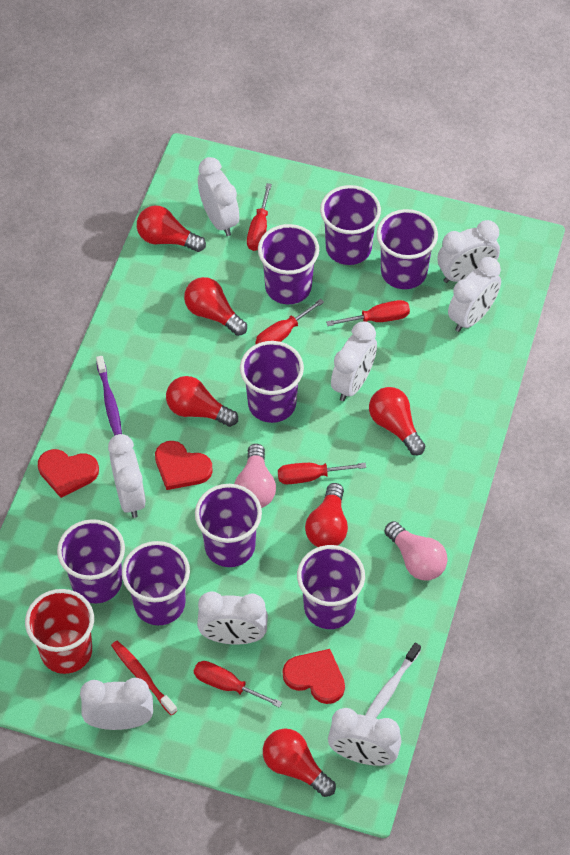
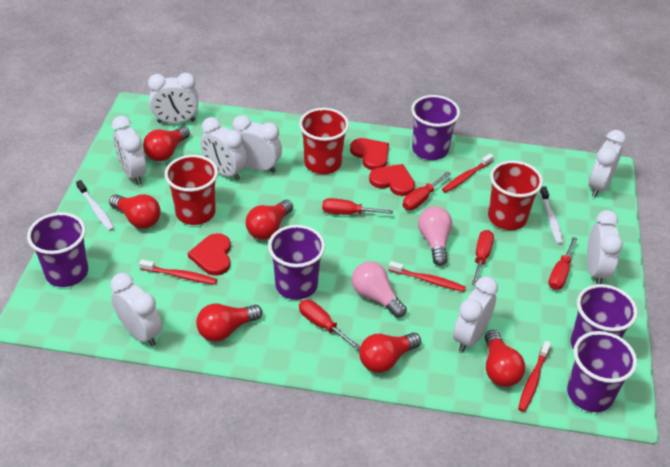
purple cup: [57,519,125,604] [122,541,190,625] [195,484,262,567] [240,341,304,423] [258,224,319,304] [297,545,365,629] [320,185,381,265] [377,209,438,289] = 8 -> [27,212,88,287] [268,225,325,300] [411,95,460,160] [567,331,637,412] [571,284,638,349] = 5
purple toothbrush: [96,356,122,436] = 1 -> none = 0
red cup: [25,589,94,674] = 1 -> [164,155,218,225] [299,108,349,174] [488,161,543,230] = 3
red toothbrush: [111,641,178,716] = 1 -> [139,259,217,284] [389,261,466,292] [442,154,494,193] [518,341,551,412] = 4
white toothbrush: [365,643,421,718] = 1 -> [76,180,115,231] [540,186,563,245] = 2

